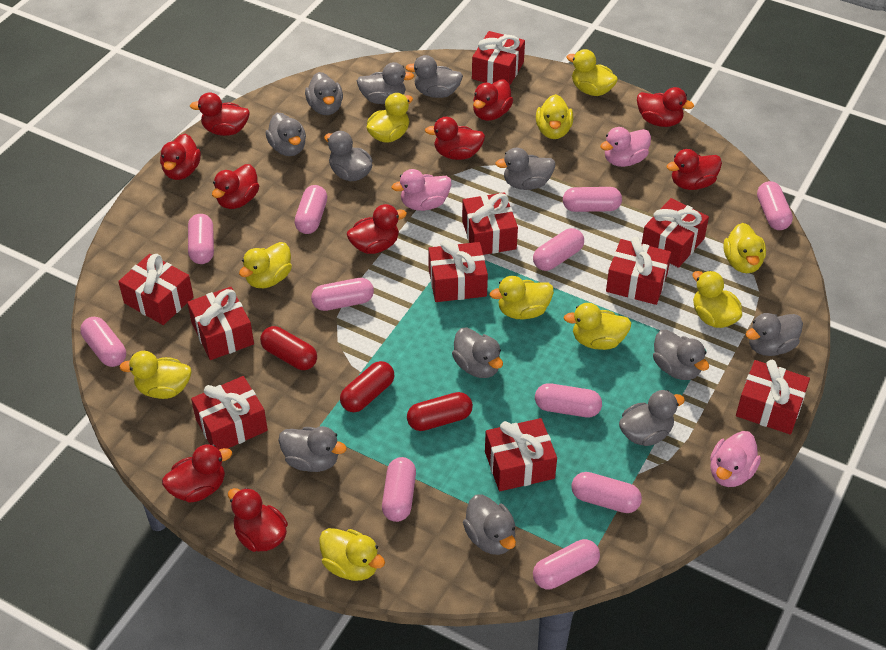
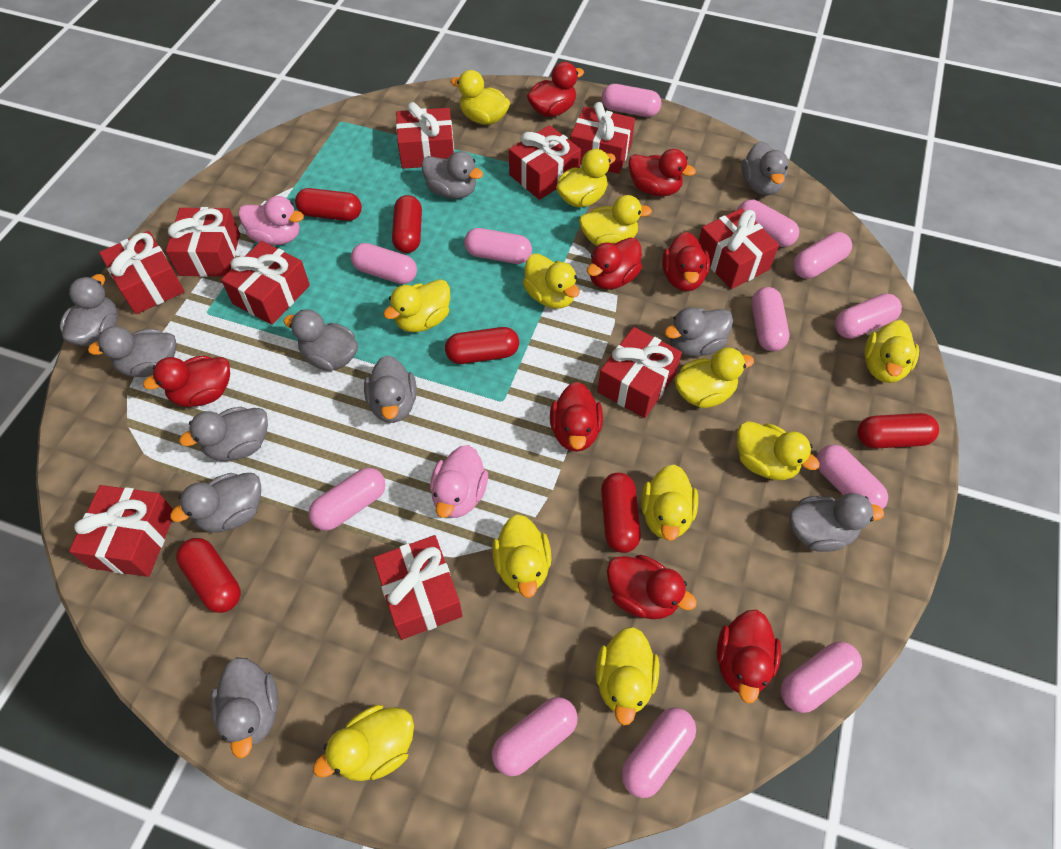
grey duck: [266,113,306,156] [279,426,347,472] [305,72,343,115] [324,131,373,181] [357,62,414,104] [405,55,463,98] [452,327,503,378] [463,494,516,555] [495,148,555,190] [619,390,685,446] [653,329,709,380] [746,313,803,356] = 12 -> [60,274,118,346] [88,326,177,377] [170,473,261,532] [179,407,268,461] [210,658,278,758] [283,309,358,371] [364,355,417,423] [421,151,483,199] [664,307,733,357] [741,141,789,195] [789,493,884,552] = 11
pink capsule: [80,317,126,367] [188,214,214,264] [294,185,327,234] [311,278,374,311] [382,457,416,522] [533,228,584,271] [533,539,600,590] [535,383,602,417] [563,187,622,212] [571,472,642,513] [757,181,793,230] = 11 -> [308,467,386,531] [351,243,417,284] [464,228,532,264] [492,697,578,776] [601,84,661,117] [621,708,696,798] [737,199,799,247] [752,287,789,351] [781,642,862,713] [793,232,852,279] [816,445,888,509] [835,294,902,339] = 12
pink duck: [392,169,452,211] [600,127,651,167] [710,431,761,487] = 3 -> [238,196,304,245] [430,445,488,518] = 2
red capsule: [260,326,317,370] [340,361,394,412] [407,392,473,431] = 3 -> [176,538,241,613] [295,188,362,221] [392,195,422,253] [445,327,519,364] [601,473,641,553] [857,413,939,449] = 6
red duck: [160,134,201,180] [162,444,232,503] [190,92,250,136] [212,164,259,209] [228,488,288,552] [347,204,407,254] [425,117,485,160] [473,80,513,121] [637,87,694,127] [667,149,722,190] = 10 -> [143,356,230,407] [527,62,584,117] [550,382,603,452] [587,237,642,290] [607,555,697,619] [628,149,696,196] [662,232,710,291] [717,610,781,703] = 8
yellow duck: [119,351,192,399] [239,242,292,288] [319,528,385,581] [366,93,413,143] [490,276,554,320] [536,94,573,139] [564,303,632,350] [566,49,618,96] [692,271,742,328] [723,223,766,273] = 10 -> [313,705,414,781] [383,279,450,332] [451,70,510,125] [492,514,552,598] [523,254,580,309] [556,149,616,208] [579,195,652,246] [596,627,659,725] [641,464,698,541] [674,347,754,408] [737,421,820,480] [864,320,919,383] = 12

